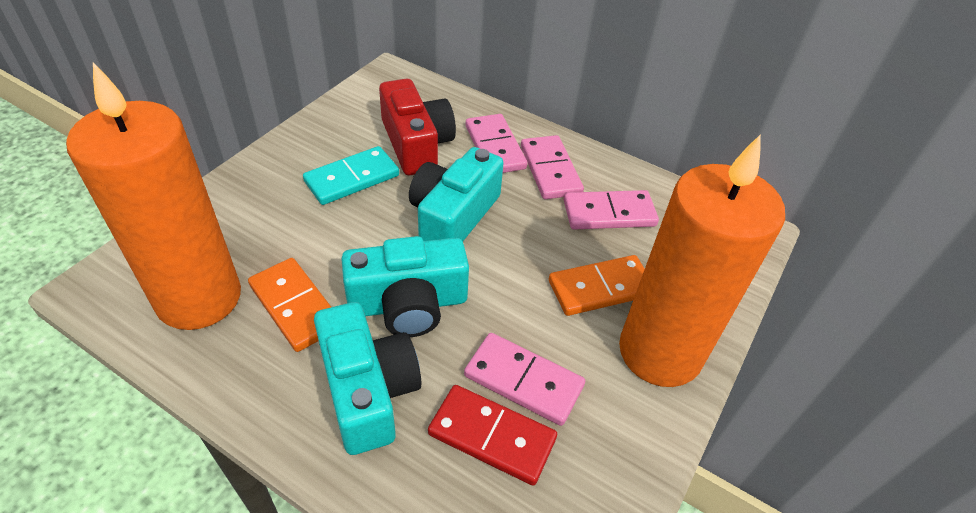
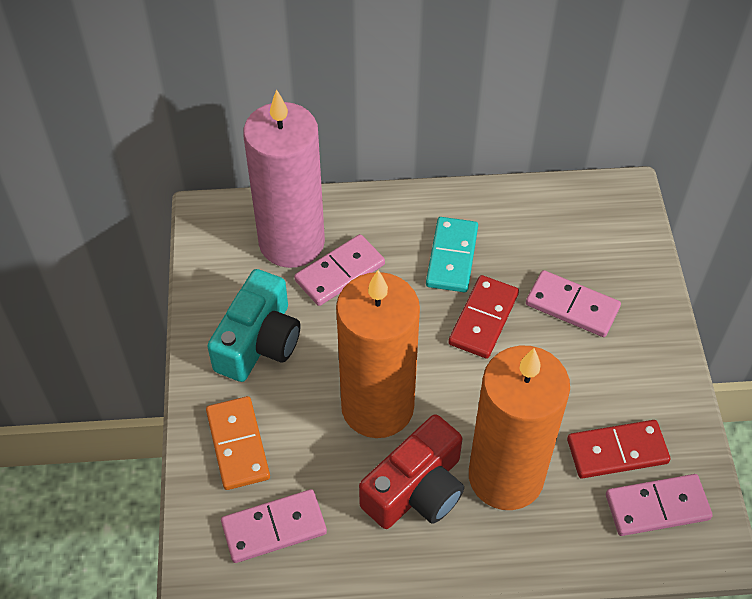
orange domino: [248,258,331,352] [549,255,645,316] = 2 -> [206,396,270,490] = 1
pink candle: none = 0 -> [243,89,325,268] = 1
red domino: [428,385,557,485] = 1 -> [448,275,519,359] [567,420,670,478] = 2
turquoise camera: [314,302,421,455] [341,236,469,337] [409,147,504,241] = 3 -> [207,269,300,382] = 1

